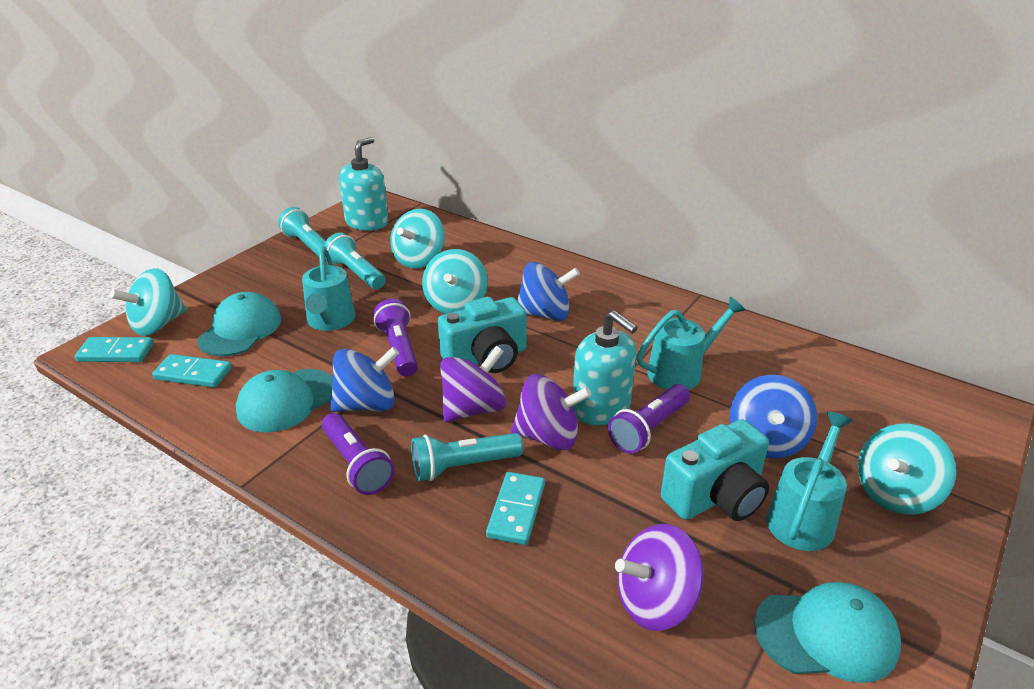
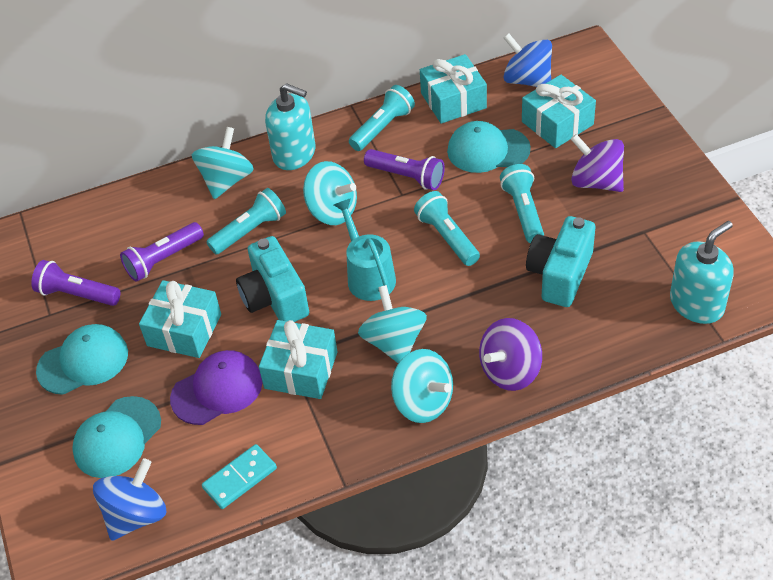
blue spinning top: [330,347,399,412] [517,262,580,321] [730,375,817,459] = 3 -> [93,458,166,541] [503,33,552,87] = 2
purple cap: none = 0 -> [170,350,263,425] = 1
purple spinning top: [440,346,506,422] [511,374,592,450] [615,524,704,631] = 3 -> [479,318,542,391] [571,134,624,192] = 2
turquoise domino: [75,337,154,362] [152,354,232,388] [486,472,545,545] = 3 -> [202,444,277,509] = 1
turquoise flashlight: [278,207,326,260] [324,232,386,289] [411,433,523,481] = 3 -> [207,188,286,254] [349,85,415,151] [414,191,480,266] [500,164,544,243] = 4
turquoise gift: none = 0 -> [139,280,221,358] [259,320,338,399] [420,54,487,124] [522,75,596,148] = 4
turquoise watering can: [302,246,356,331] [637,297,746,390] [766,411,853,551] = 3 -> [334,198,396,301] = 1

